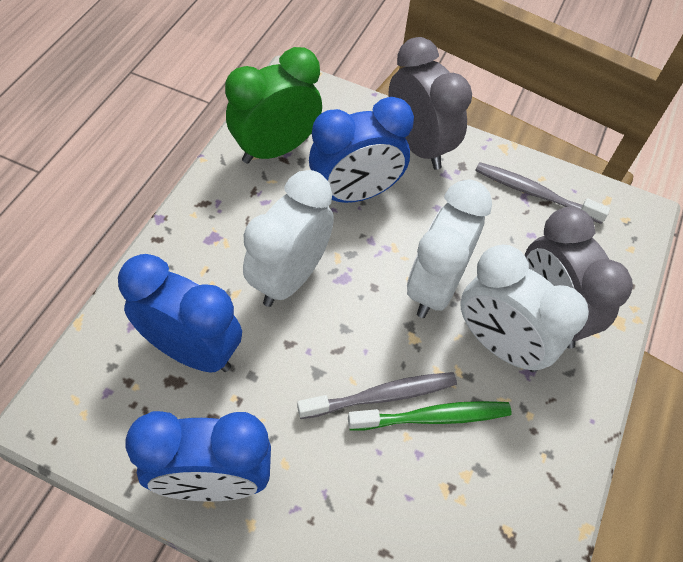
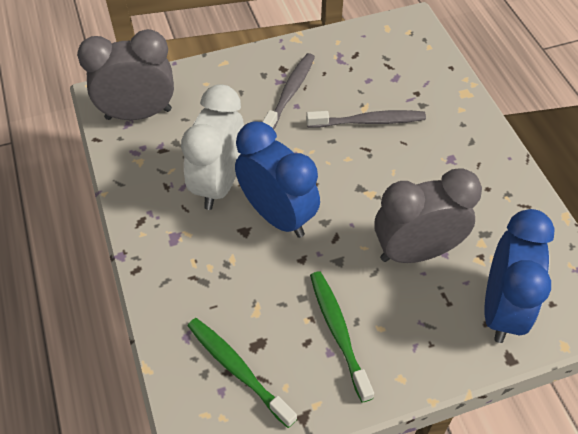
blue clock: [118,254,242,372] [125,411,271,502] [309,97,414,203] = 3 -> [235,121,320,238] [484,209,555,343] = 2
green clock: [225,47,322,164] = 1 -> none = 0
green toothbrush: [348,401,512,430] = 1 -> [188,318,297,428] [310,271,374,403] = 2
white clock: [243,170,334,307] [407,180,492,318] [460,245,589,372] = 3 -> [181,84,244,210] = 1

